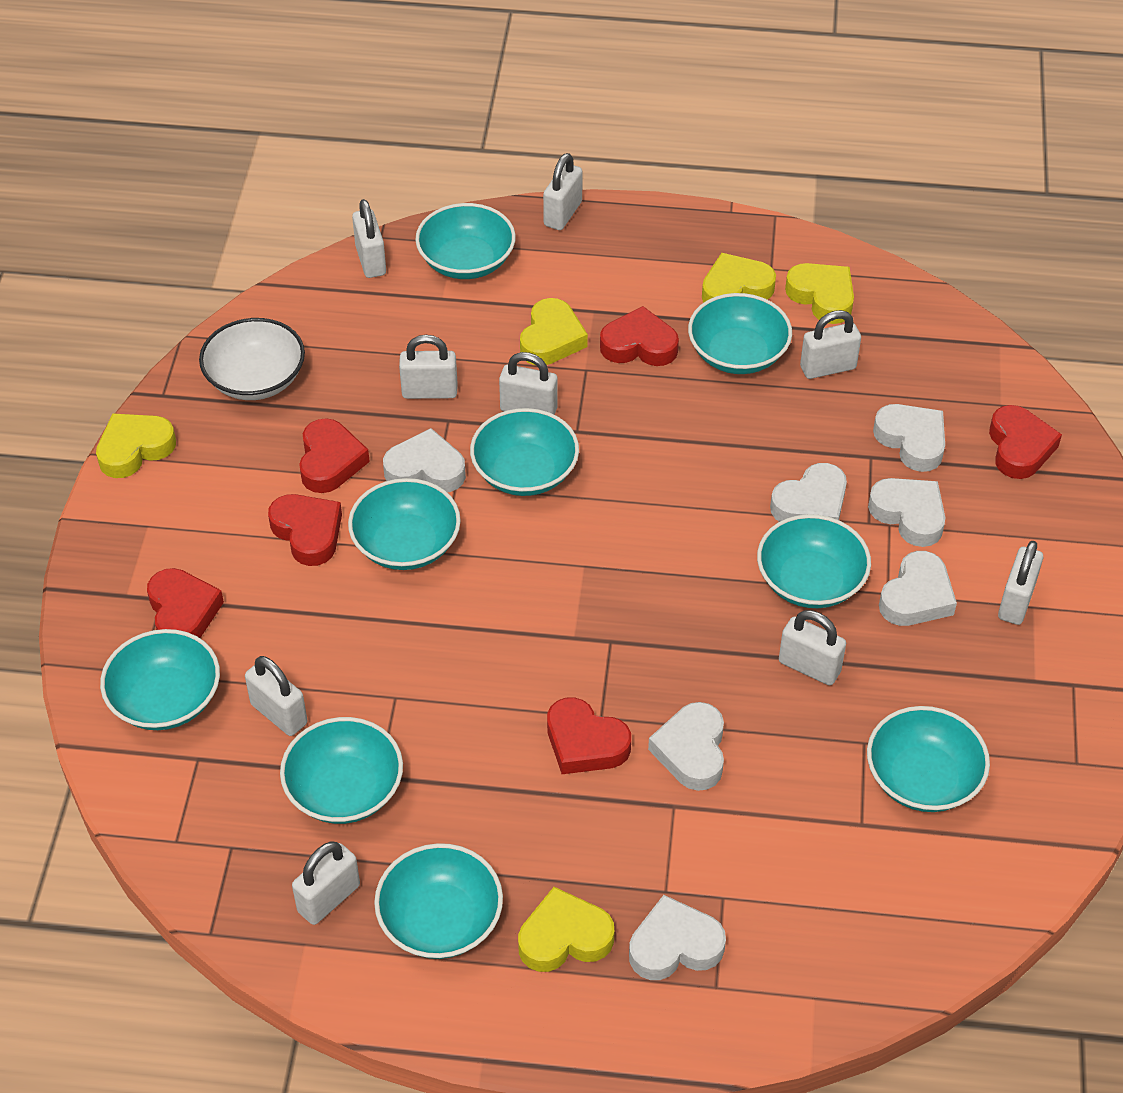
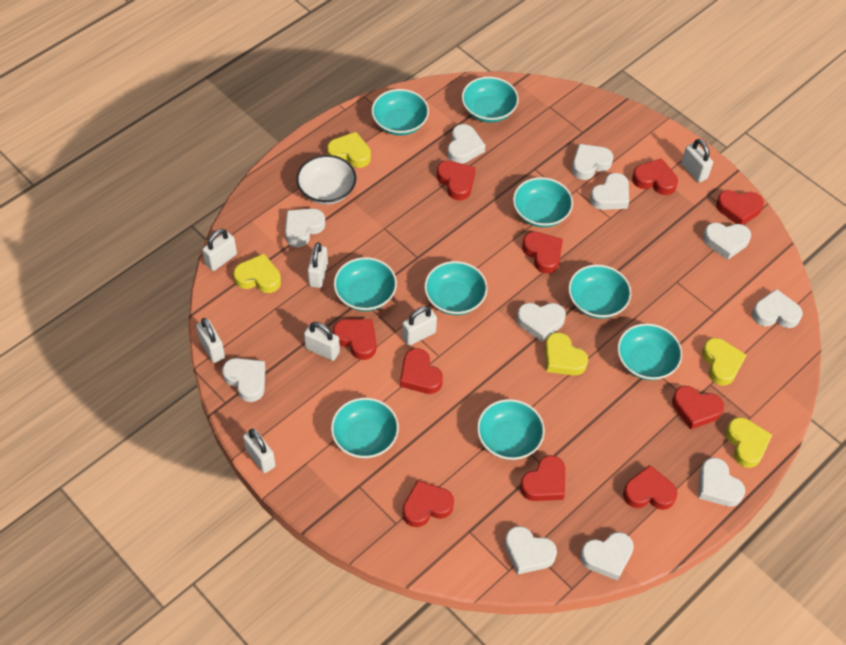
red heart: [147,568,224,638] [268,494,342,566] [299,418,370,493] [547,697,631,774] [600,306,679,366] [989,405,1062,479] = 6 -> [333,319,376,360] [400,348,443,394] [403,480,454,527] [437,161,475,200] [520,455,565,501] [522,232,563,274] [623,465,677,510] [632,158,678,195] [672,386,724,430] [716,190,764,225] = 10
white heart: [383,428,466,492] [629,895,726,980] [648,702,724,791] [770,463,847,522] [868,478,946,547] [873,404,945,472] [879,551,957,626] = 7 -> [222,358,265,402] [285,208,325,247] [447,124,486,164] [505,526,557,575] [517,303,566,342] [572,144,613,180] [580,532,634,581] [590,173,629,210] [699,458,745,507] [703,223,751,260] [752,289,803,328] = 11
white padlock: [245,656,307,736] [292,842,360,925] [352,199,386,278] [399,335,458,399] [499,352,558,415] [543,153,583,230] [779,610,846,685] [800,310,861,379] [998,541,1043,625] = 9 -> [196,318,225,363] [202,229,237,271] [243,429,275,473] [304,322,340,361] [308,242,328,288] [402,306,437,346] [681,139,713,182] = 7

